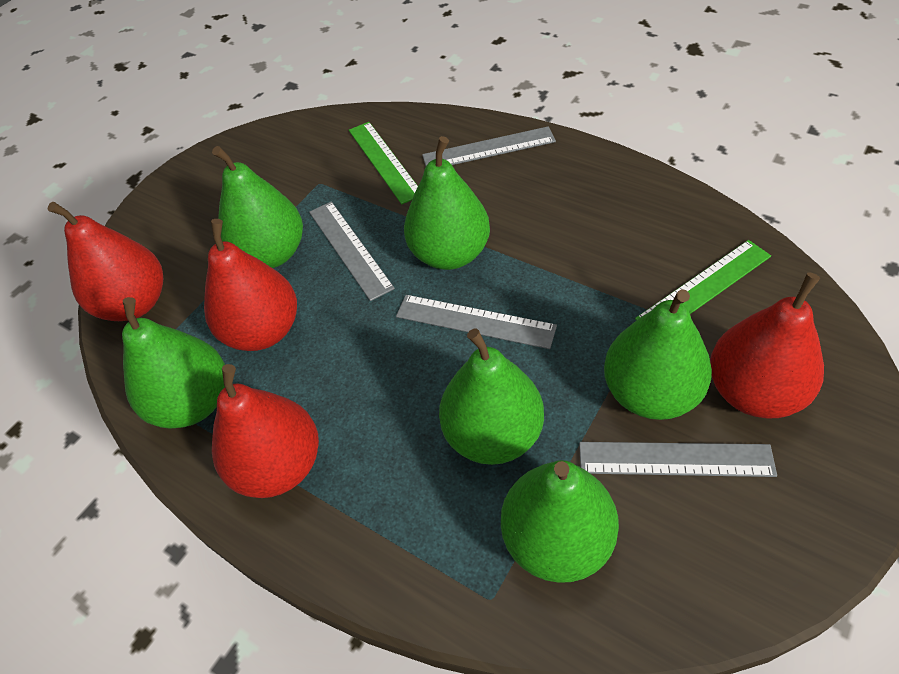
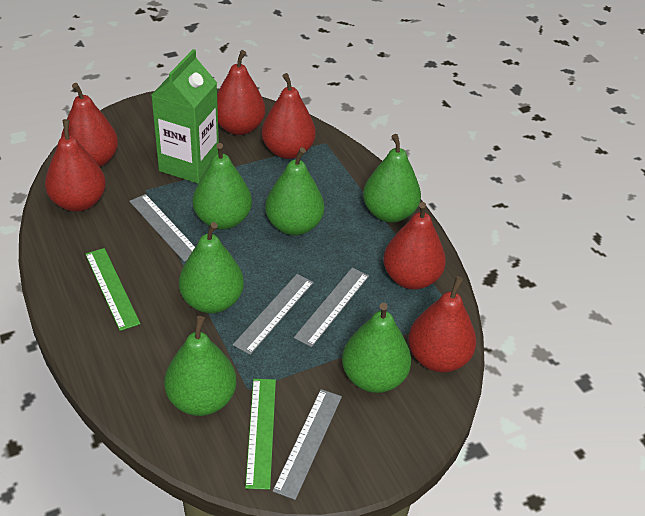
green carton: none = 0 -> [151,49,219,184] = 1
red pear: [48,202,163,321] [204,219,297,351] [212,364,319,498] [710,272,824,418] = 4 -> [45,119,106,212] [61,83,118,167] [217,50,265,135] [262,73,316,159] [383,202,446,290] [408,276,476,372] = 6

